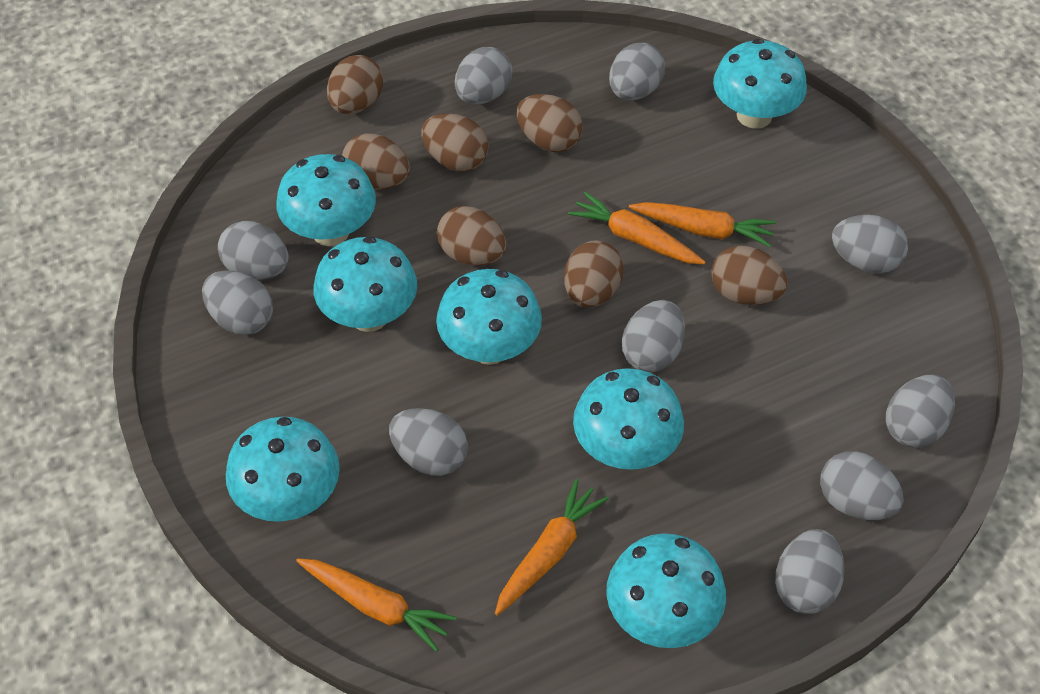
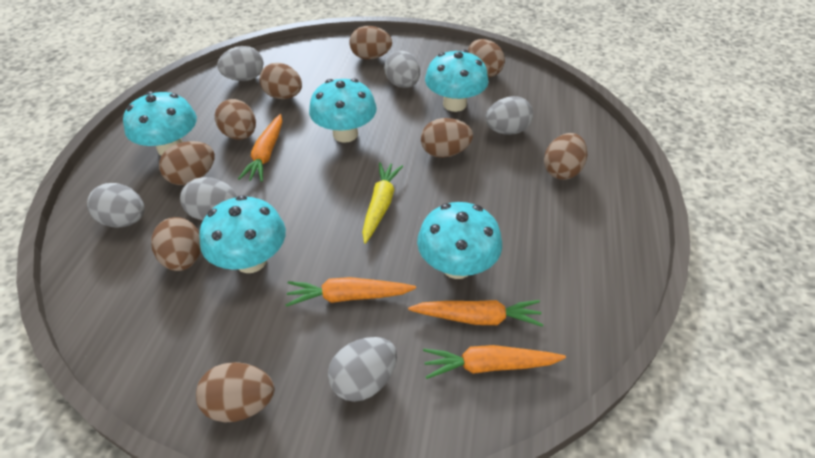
brown egg: [327,55,383,114] [342,133,410,190] [421,113,489,172] [437,206,506,266] [517,94,583,152] [564,240,624,308] [711,246,788,305] = 7 -> [151,217,201,271] [159,141,215,185] [196,362,274,422] [215,99,256,140] [259,63,302,99] [349,26,392,60] [421,118,473,158] [468,39,505,77] [544,133,587,180] = 9
grey egg: [202,271,273,335] [218,221,289,280] [389,408,468,476] [455,47,513,104] [609,43,665,100] [622,300,685,372] [775,529,845,614] [820,451,904,520] [832,215,908,274] [886,375,955,448] = 10 -> [87,183,145,227] [180,177,238,220] [217,46,263,81] [328,337,397,402] [384,51,420,88] [485,96,533,135] = 6
turquoise mushroom: [226,417,340,522] [276,154,376,246] [313,236,417,332] [436,269,542,365] [573,368,684,470] [606,533,726,648] [713,39,807,129] = 7 -> [123,91,197,156] [199,195,286,273] [309,79,377,143] [417,202,502,279] [425,49,489,112] = 5
yellow carrot: none = 0 -> [362,162,403,244] = 1

